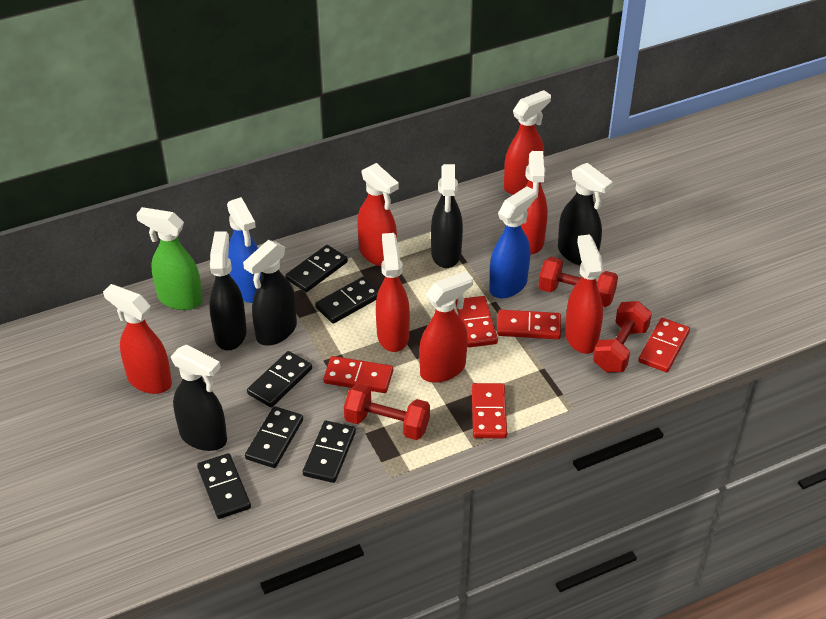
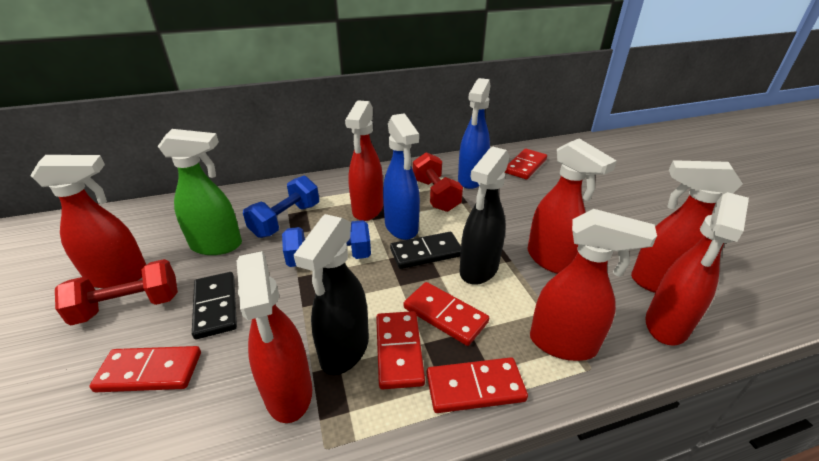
black domino: [197,453,251,519] [245,406,303,468] [247,351,312,408] [285,245,348,292] [303,421,356,483] [315,277,379,324] = 6 -> [192,272,237,339] [390,232,461,269] = 2
black spray bottle: [171,344,227,451] [209,232,247,351] [243,240,297,346] [431,164,463,268] [558,163,613,266] = 5 -> [294,214,369,375] [459,146,510,285] = 2
blue dumbbell: none = 0 -> [243,176,319,238] [282,220,371,267] = 2
red dumbbell: [344,384,430,440] [538,257,618,307] [593,301,652,372] = 3 -> [55,259,178,325] [413,152,463,212] = 2

